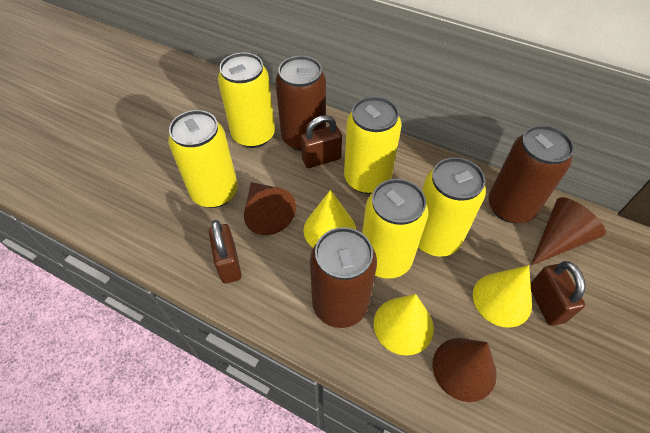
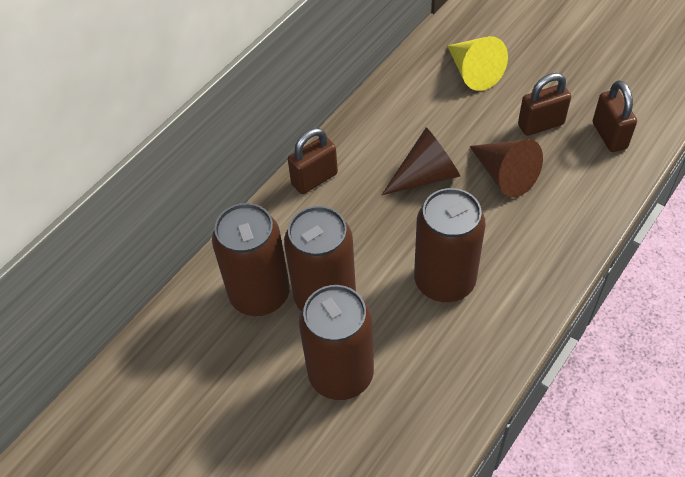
brown can: [275,56,326,151] [310,227,377,328] [488,125,574,223] = 3 -> [212,203,290,316] [284,206,356,311] [299,285,374,400] [414,188,486,302] = 4
brown cone: [244,182,296,235] [433,338,497,402] [531,197,606,266] = 3 -> [382,127,460,195] [469,139,543,198] = 2
yellow can: [168,110,238,208] [218,52,275,148] [344,96,402,194] [362,179,428,279] [418,157,486,257] = 5 -> none = 0
yellow cone: [304,190,356,247] [374,294,434,356] [473,265,532,328] = 3 -> [447,36,508,91] = 1

